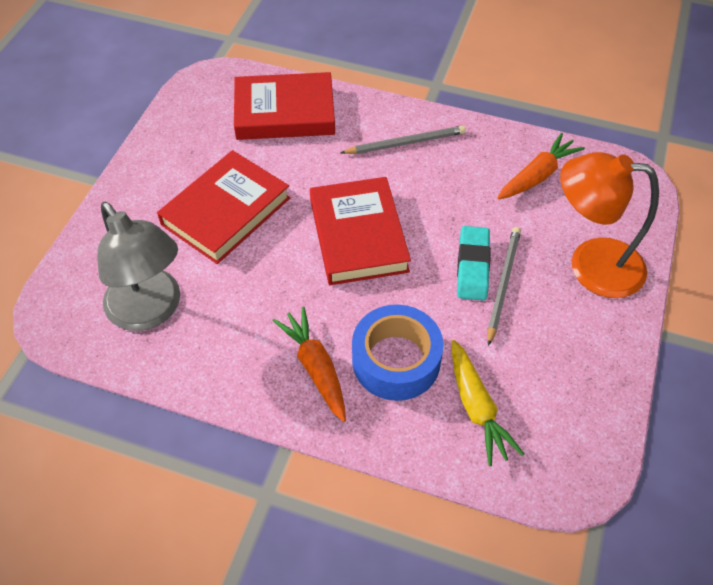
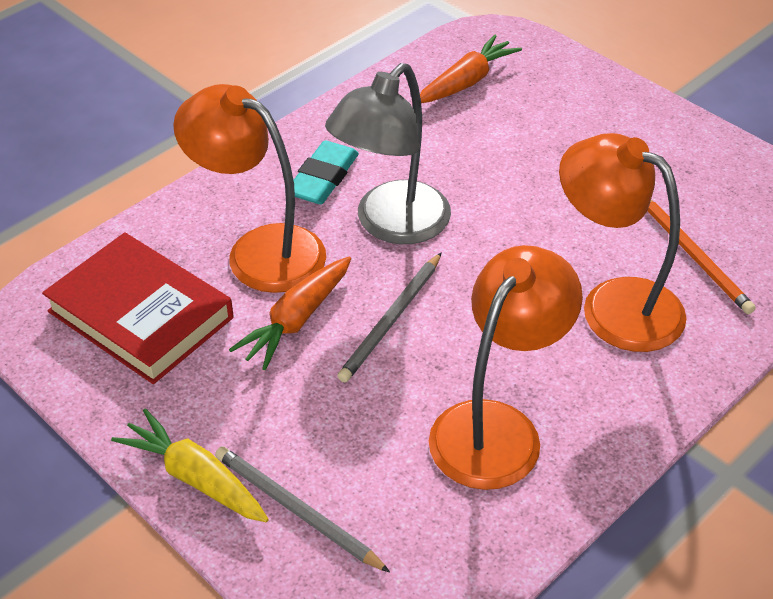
blue tape: [352,305,444,401] = 1 -> none = 0
orange lamp: [560,152,659,298] = 1 -> [173,84,326,293] [429,245,583,490] [559,133,687,352] = 3
orange pencil: none = 0 -> [648,200,756,314] = 1
red book: [157,150,290,264] [234,72,335,140] [310,177,411,285] = 3 -> [42,232,234,384] = 1

